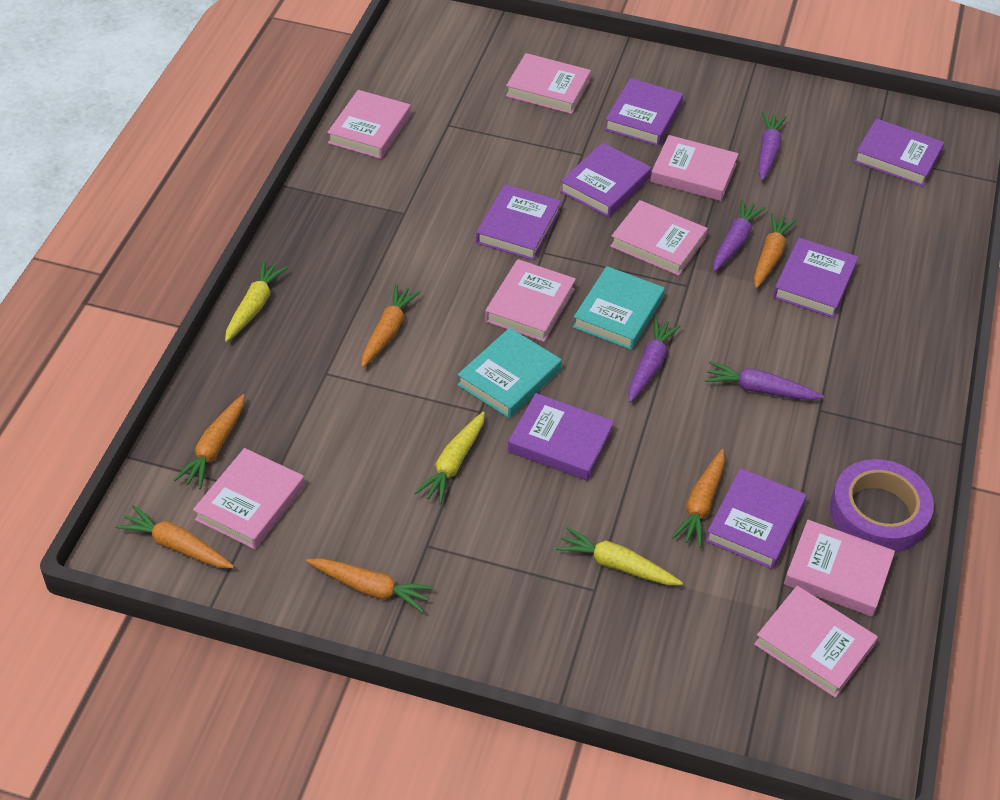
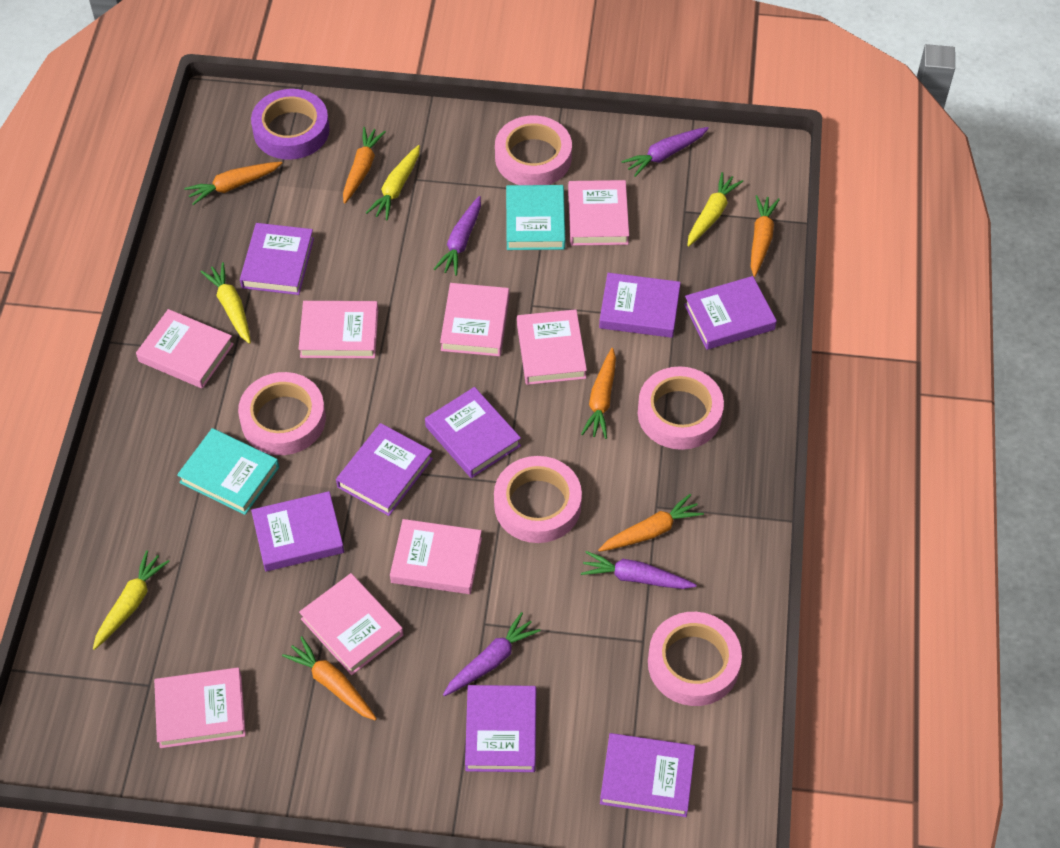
pink tape: none = 0 -> [238,372,326,455] [494,456,582,543] [495,116,572,185] [638,366,724,450] [648,612,742,706] = 5
purple book: [476,184,561,260] [508,393,614,481] [560,143,651,217] [604,78,683,146] [705,468,807,569] [773,238,858,318] [854,118,944,187] = 7 -> [240,223,314,295] [251,491,344,571] [336,423,433,516] [425,387,521,478] [465,685,536,772] [599,273,681,338] [600,733,695,817] [684,276,777,350] = 8
yellow carrot: [225,260,288,342] [414,412,485,504] [556,526,683,585] = 3 -> [93,550,170,650] [200,262,251,344] [366,145,420,220] [687,172,743,246] = 4

